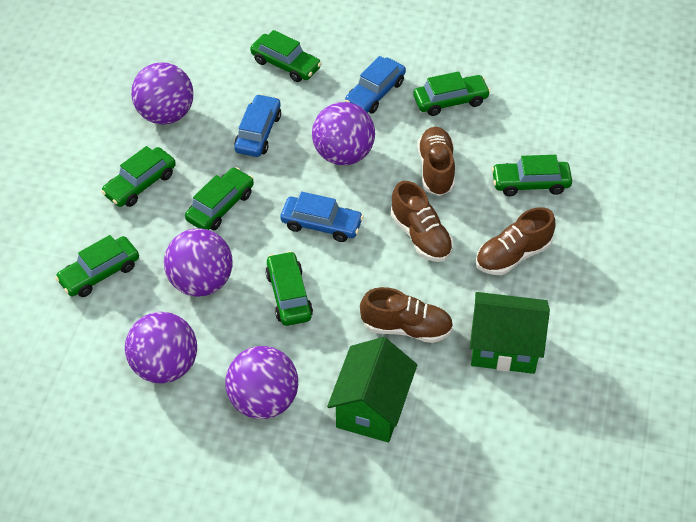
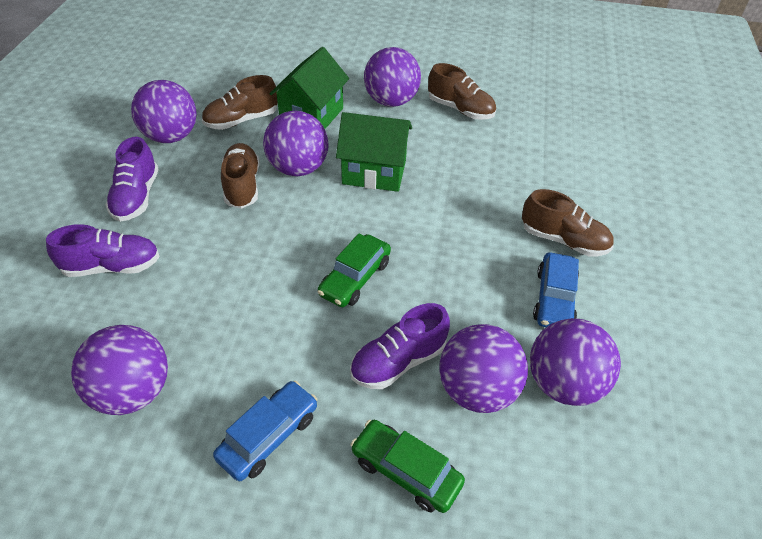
blue car: [234,94,281,157] [280,192,364,242] [345,56,406,114] = 3 -> [213,381,317,481] [533,252,579,327] = 2
green car: [55,235,139,297] [101,146,176,207] [185,167,254,230] [250,30,322,82] [265,251,313,326] [413,71,491,116] [491,155,572,196] = 7 -> [317,233,391,307] [350,420,465,513] = 2
purple ball: [125,312,197,384] [131,62,194,124] [164,228,233,297] [225,346,298,419] [312,102,375,165] = 5 -> [71,325,168,415] [131,80,197,143] [263,111,328,176] [364,47,421,107] [439,324,528,413] [530,318,621,406] = 6
purple shoe: none = 0 -> [46,224,160,277] [105,137,158,222] [350,303,450,389] = 3

